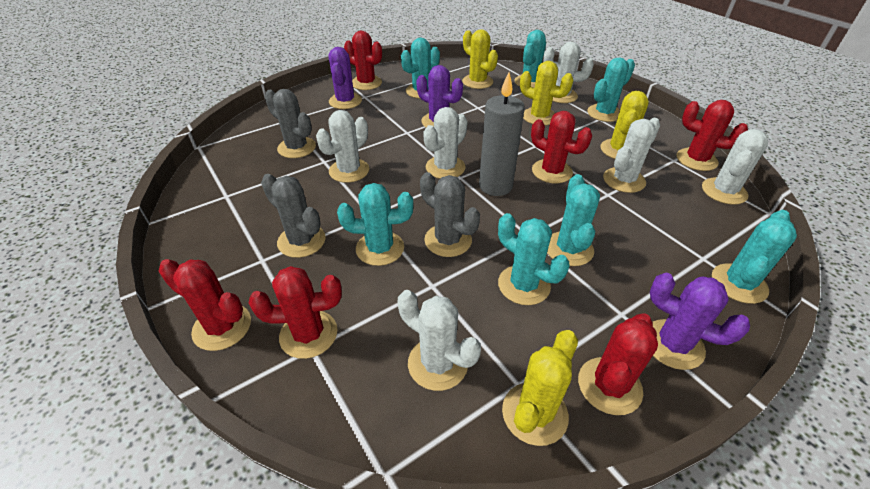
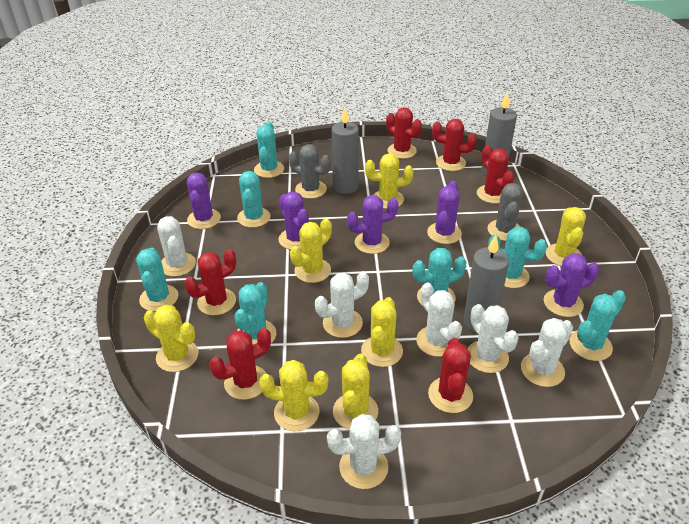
grey cactus: [261,174,326,258] [265,89,316,158] [420,172,480,257] = 3 -> [289,144,331,199] [488,183,523,241] = 2
grey candle: [479,72,525,196] = 1 -> [332,108,359,194] [463,235,509,332] [482,93,517,175] = 3
purple cactus: [329,47,362,109] [417,65,463,127] [650,273,750,370] = 3 -> [187,172,221,229] [278,192,309,250] [347,195,399,254] [427,181,462,244] [544,253,599,317] = 5
yellow cactus: [462,29,498,89] [502,330,578,446] [520,61,573,126] [600,91,649,159] = 4 -> [144,305,198,372] [259,360,328,431] [290,218,332,283] [333,354,378,430] [361,297,403,367] [365,153,413,209] [546,207,586,266] = 7

